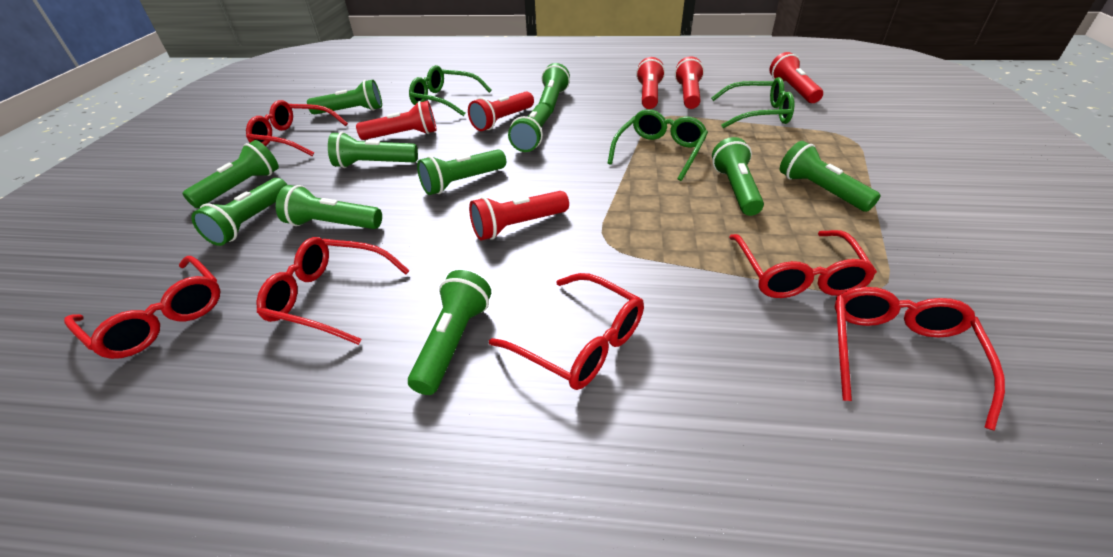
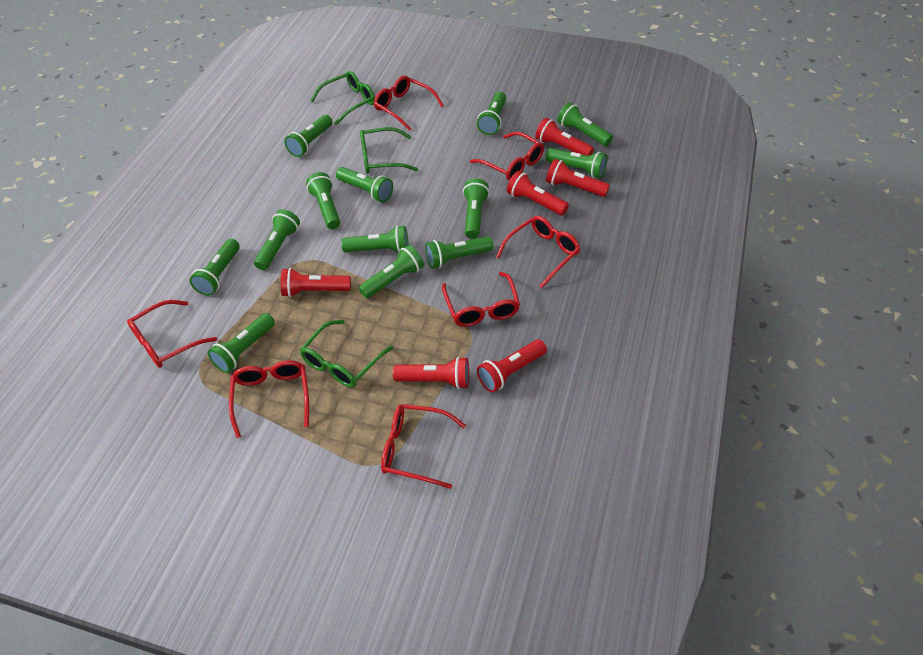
green flashlight: [182,140,279,208] [191,178,287,246] [276,185,382,229] [307,80,382,115] [328,132,418,168] [408,270,491,395] [417,149,506,195] [508,103,551,152] [539,63,570,115] [712,137,764,216] [780,141,880,212] = 11 -> [189,239,240,296] [208,313,275,373] [254,209,300,270] [284,115,333,157] [306,172,340,229] [336,167,393,202] [341,225,409,253] [359,245,424,299] [425,236,493,269] [463,178,489,239] [477,92,506,135] [545,148,607,178] [557,102,613,146] = 13
red glasses: [64,256,220,359] [246,100,348,156] [256,237,410,345] [489,273,644,390] [729,230,877,298] [835,287,1005,431] = 6 -> [127,300,217,368] [229,360,309,438] [374,76,444,131] [381,404,466,489] [442,272,520,327] [470,132,544,180] [496,216,580,288] = 7

